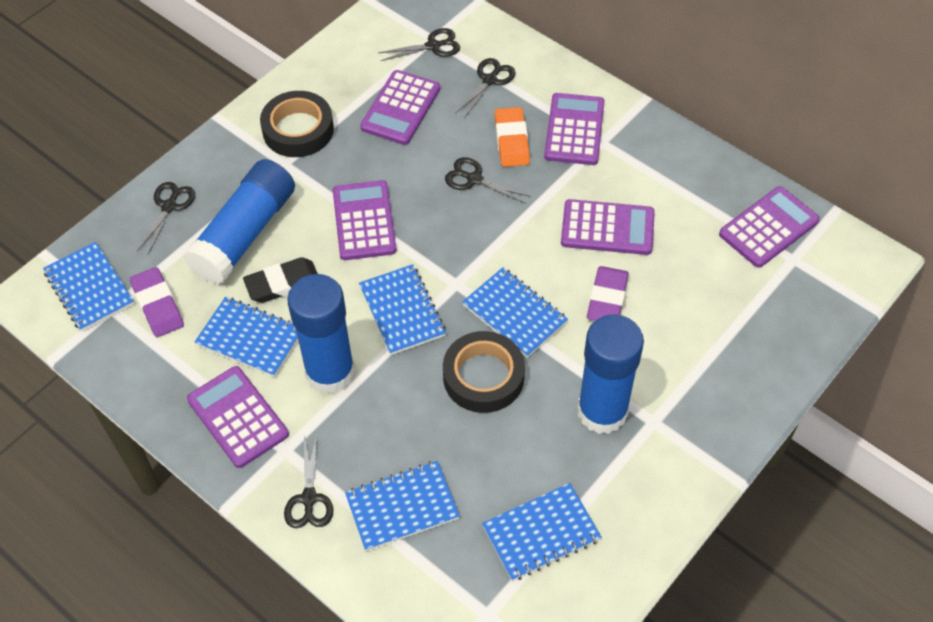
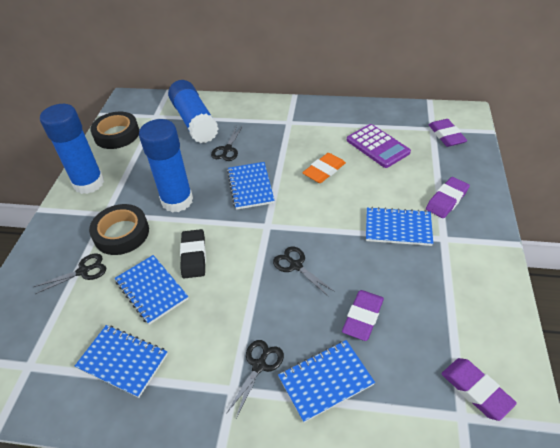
black scissors: [137,182,195,254] [284,435,333,528] [378,28,460,61] [445,157,531,204] [455,58,516,118] = 5 -> [34,253,106,294] [211,125,243,161] [226,340,284,418] [273,247,335,297] = 4
blue notebook: [43,242,134,331] [195,297,298,377] [345,461,460,551] [359,264,446,355] [462,267,568,358] [482,483,601,581] = 6 -> [75,325,168,398] [114,255,189,325] [227,162,275,210] [278,340,375,423] [366,207,433,246] = 5
purple calculator: [187,366,289,468] [333,180,397,260] [360,70,440,145] [544,93,604,165] [561,199,655,255] [719,186,820,268] = 6 -> [347,124,411,168] = 1
purple eraser: [130,267,184,337] [587,266,629,320] = 2 -> [342,290,384,341] [426,177,470,218] [429,119,467,147] [441,358,517,421] = 4

